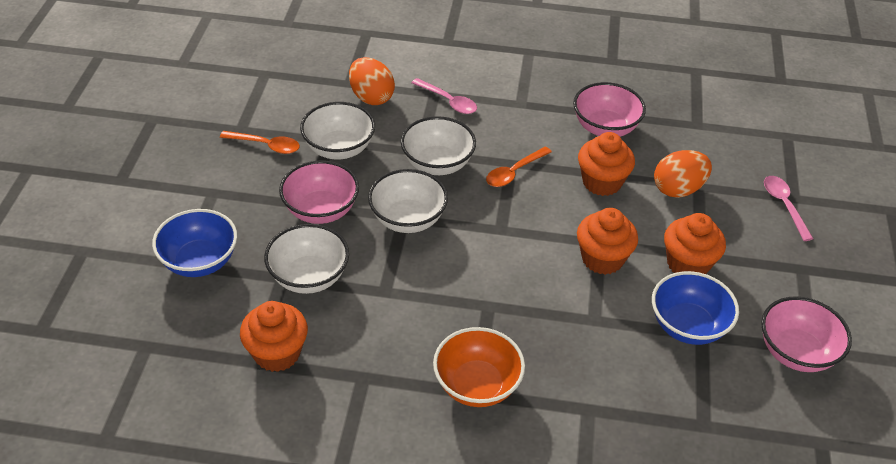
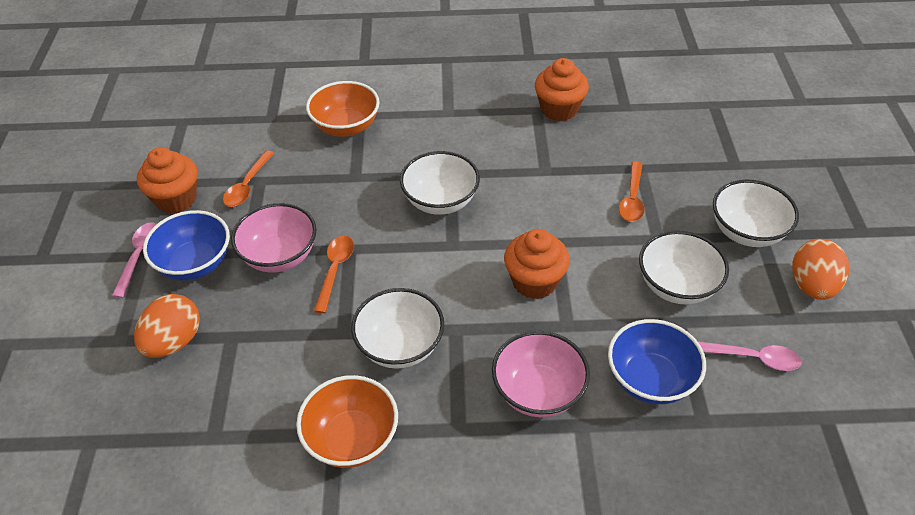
orange bowl: [433,327,525,407] = 1 -> [296,375,398,468] [306,81,380,137] = 2
orange cupcake: [240,301,308,372] [577,208,638,275] [578,132,635,196] [664,213,726,274] = 4 -> [137,147,197,214] [504,229,570,299] [535,58,589,121] = 3
orange spoon: [220,131,300,154] [486,147,552,187] = 2 -> [223,150,275,207] [314,236,354,313] [619,162,645,222] = 3
pink bowl: [279,160,359,224] [573,82,646,137] [761,296,852,372] = 3 -> [231,203,316,273] [492,331,590,417] = 2

